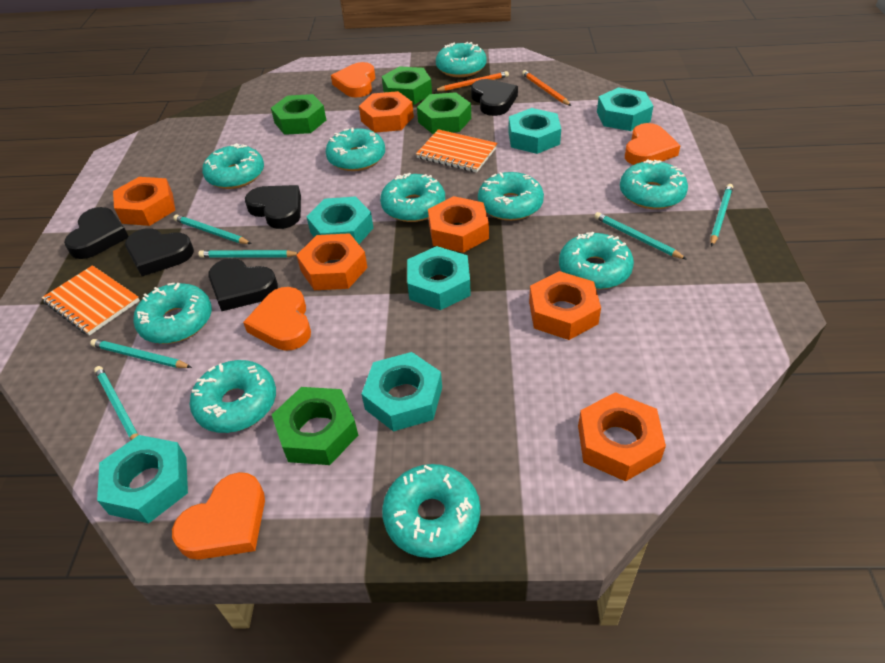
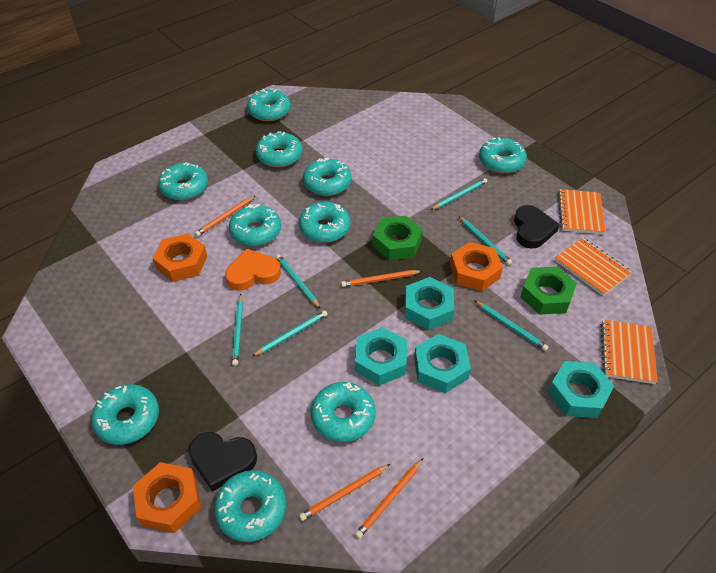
black heart: [64,207,129,259] [125,228,194,276] [208,258,278,311] [245,185,301,229] [471,79,518,116] = 5 -> [189,432,257,492] [514,205,560,249] = 2
green nut: [271,94,326,135] [272,387,358,465] [382,66,432,105] [417,92,471,134] = 4 -> [373,216,423,260] [521,266,577,315] = 2
orange heart: [172,472,265,560] [243,287,311,351] [331,62,375,97] [625,123,681,165] = 4 -> [225,249,281,291] = 1
orange notebook: [42,265,140,336] [416,129,498,173] = 2 -> [555,238,632,296] [558,189,606,234] [601,319,658,384] = 3
orange nut: [113,177,175,226] [297,233,368,290] [359,91,414,133] [428,196,489,253] [529,271,601,340] [578,392,666,482] = 6 -> [133,462,201,533] [153,234,207,282] [450,242,503,291] = 3
orange pencil: [434,71,509,91] [522,70,571,106] = 2 -> [195,196,255,237] [299,464,390,521] [341,270,422,287] [355,458,423,539] = 4
turquoise nut: [97,435,188,523] [307,197,373,244] [362,352,442,432] [407,246,471,310] [508,108,561,154] [597,87,653,131] = 6 -> [355,327,407,386] [405,277,454,330] [414,334,471,393] [548,361,614,418] = 4

